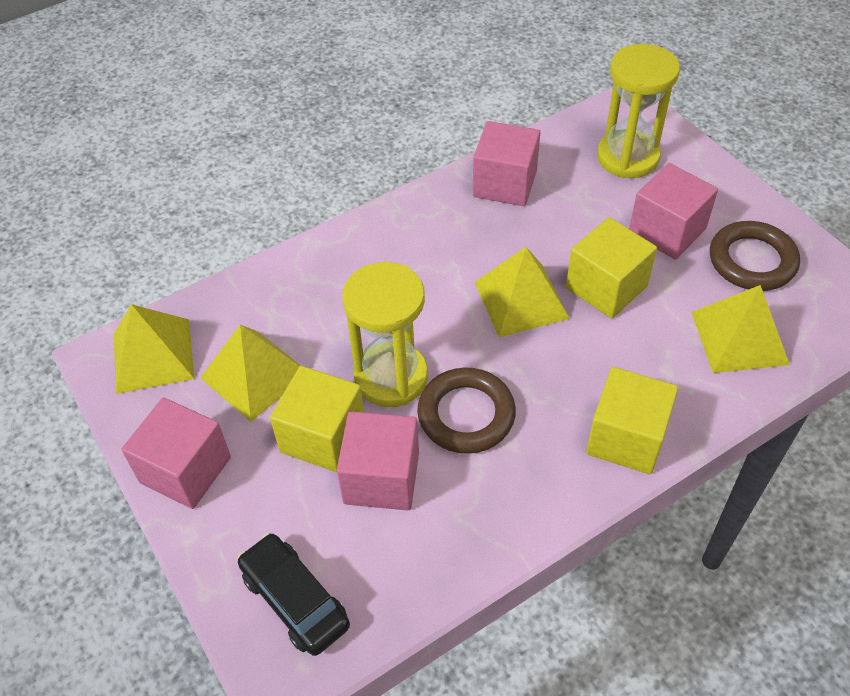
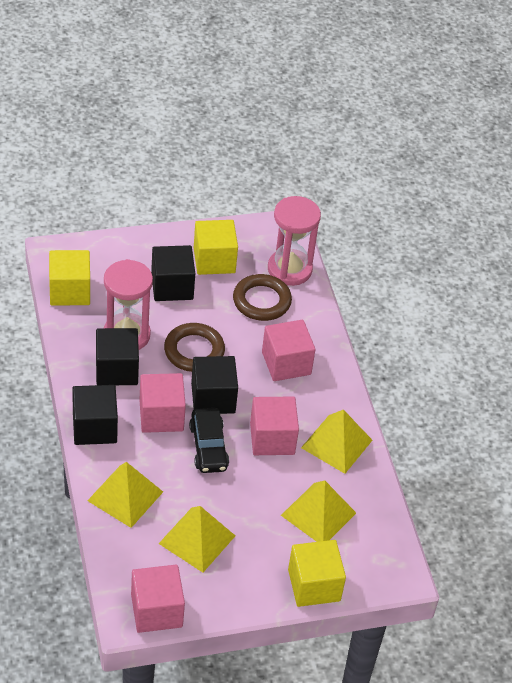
black cube: none = 0 -> [72,385,118,445] [96,328,139,385] [151,245,195,301] [191,356,238,414] = 4
pink hourglass: none = 0 -> [104,259,153,350] [268,196,321,286] = 2
yellow hourglass: [342,262,428,407] [597,44,680,178] = 2 -> none = 0

